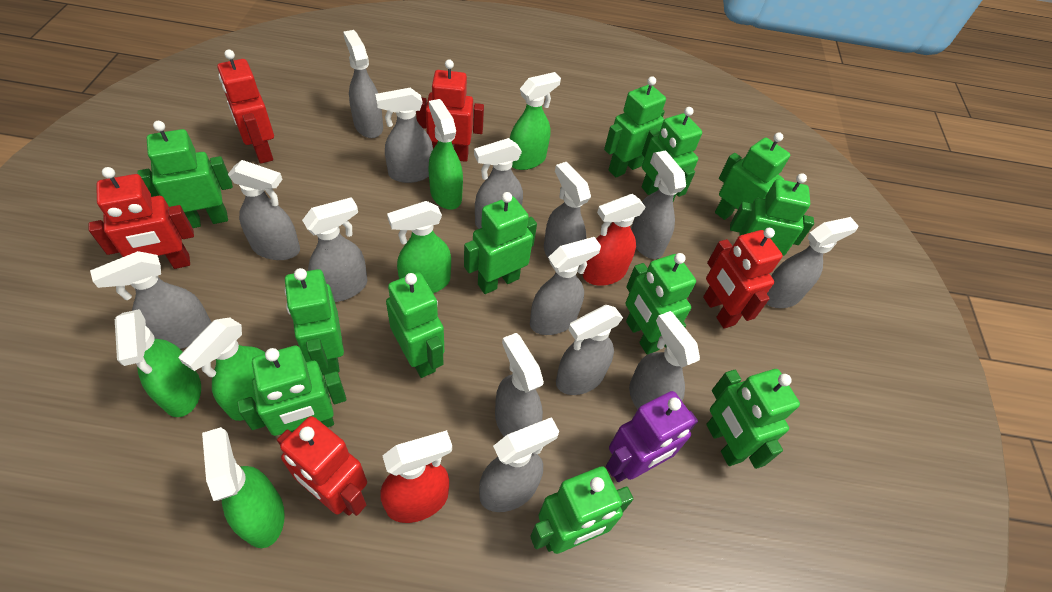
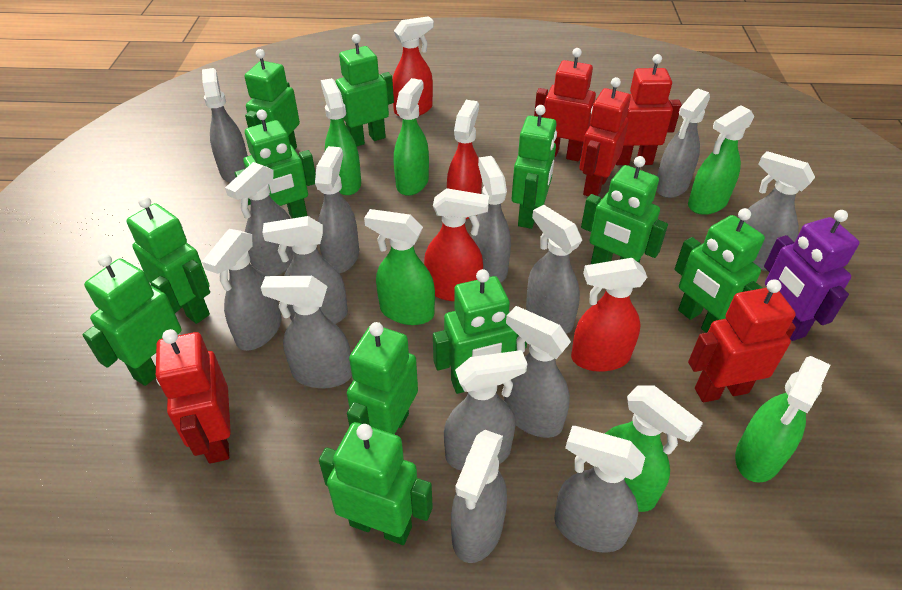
green robot: [137,121,233,228] [237,346,346,436] [285,268,344,376] [386,272,444,378] [464,192,537,294] [530,466,633,554] [604,76,666,177] [625,253,696,355] [642,107,702,201] [706,369,800,469] [715,132,790,220] [730,173,814,256] = 12 -> [82,254,181,386] [126,196,210,324] [235,110,316,218] [245,49,300,150] [319,422,433,545] [336,34,394,146] [347,322,418,435] [433,269,527,394] [512,105,557,229] [581,156,668,264] [675,208,765,333] = 11
red spray bottle: [380,430,452,523] [583,194,646,286] = 2 -> [392,16,434,117] [424,188,489,301] [447,100,482,219] [571,258,647,372] = 4

